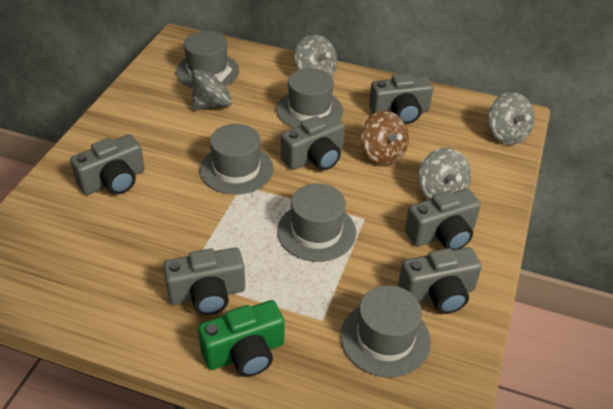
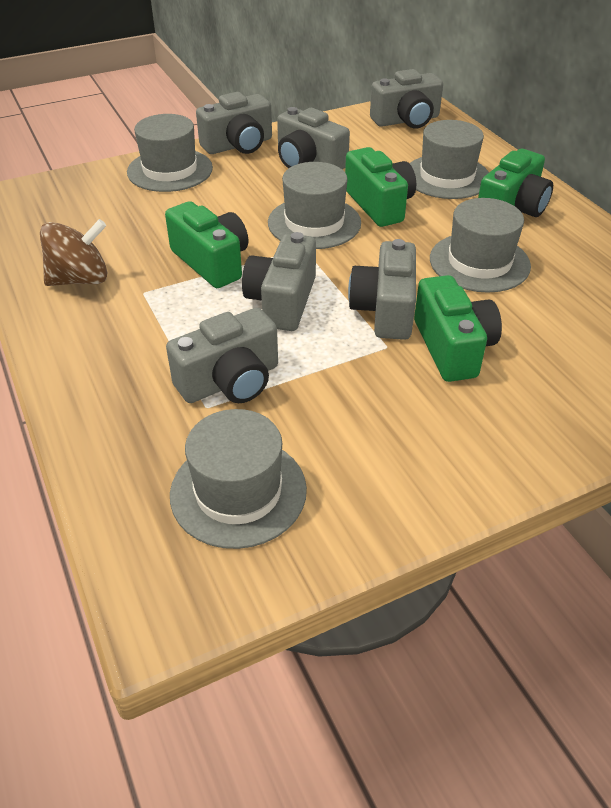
green camera: [198,300,285,377] = 1 -> [165,201,248,288] [345,147,416,227] [414,275,502,382] [478,149,553,217] = 4
grey spinning top: [192,66,233,110] [294,35,337,77] [418,148,471,200] [488,92,535,145] = 4 -> none = 0

